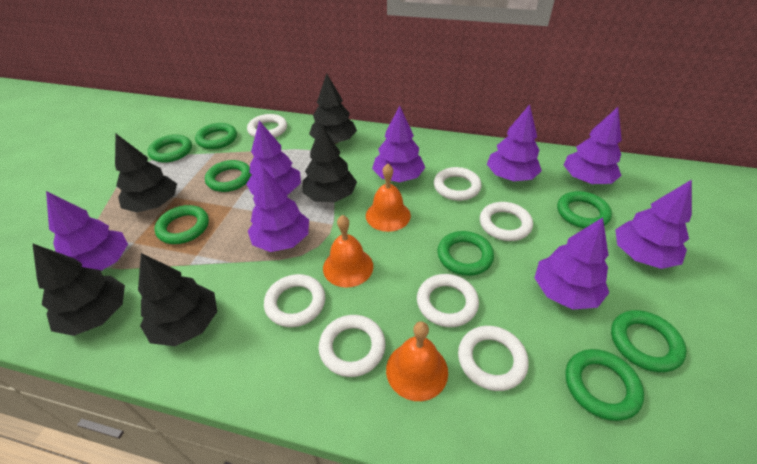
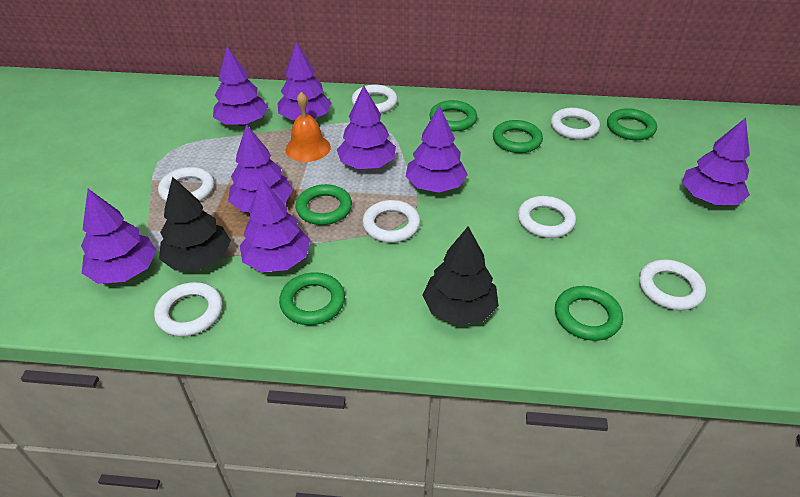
black tree: [32,243,125,336] [115,134,177,213] [138,253,217,346] [302,124,357,202] [309,73,357,144] = 5 -> [159,177,231,270] [423,226,499,325] = 2
green ring: [147,134,192,163] [154,205,209,244] [195,123,237,149] [205,160,251,192] [437,231,494,276] [557,191,612,229] [565,349,644,421] [611,310,687,373] = 8 -> [279,272,345,325] [295,184,352,225] [429,100,477,131] [493,120,543,153] [555,286,623,341] [607,108,657,140] = 6
orange bell: [323,215,373,287] [366,164,411,232] [386,321,448,401] = 3 -> [285,92,331,162] = 1

